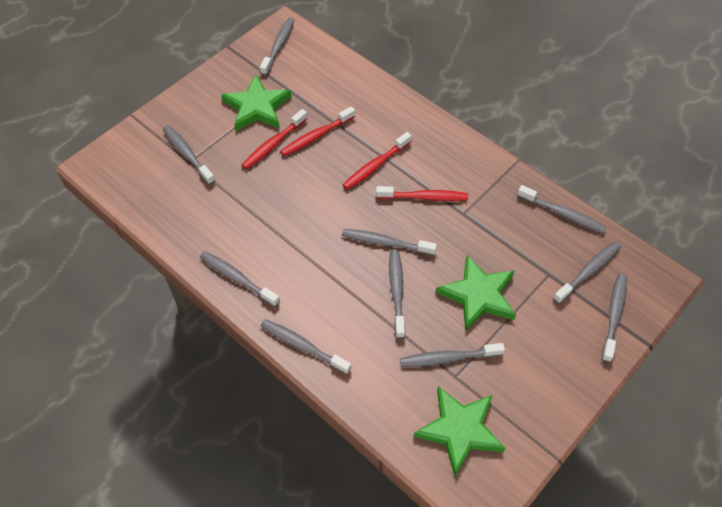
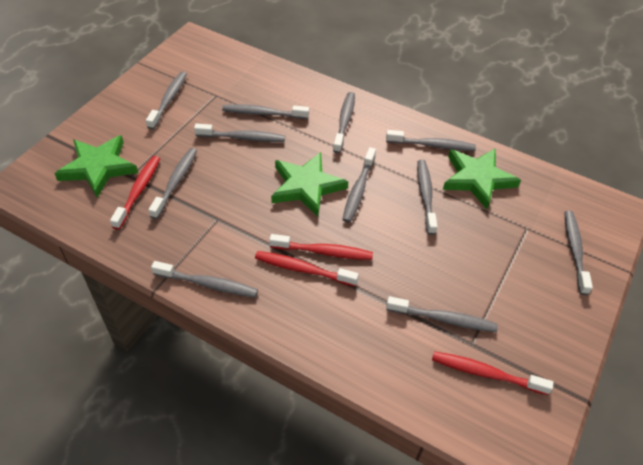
grey toothbrush: [163,125,215,185] [200,251,280,307] [260,18,294,76] [261,319,351,375] [342,229,437,255] [389,249,405,338] [400,343,505,367] [517,185,607,233] [553,241,621,304] [602,274,627,362] = 10 -> [146,72,187,130] [148,148,197,219] [151,261,258,298] [194,124,285,142] [222,104,309,119] [333,92,355,153] [342,147,376,223] [386,130,476,151] [386,296,498,332] [417,160,438,235] [565,211,593,295] = 11

